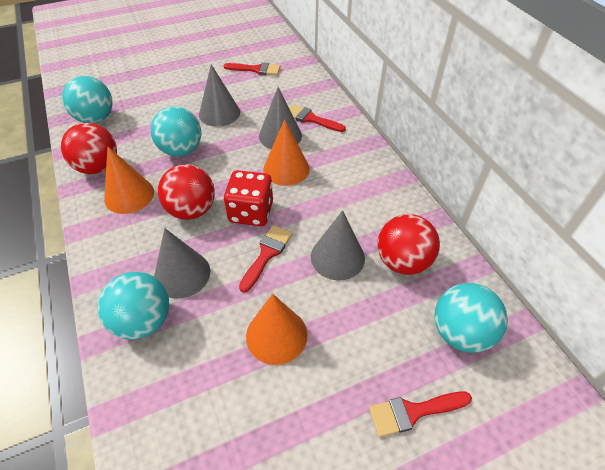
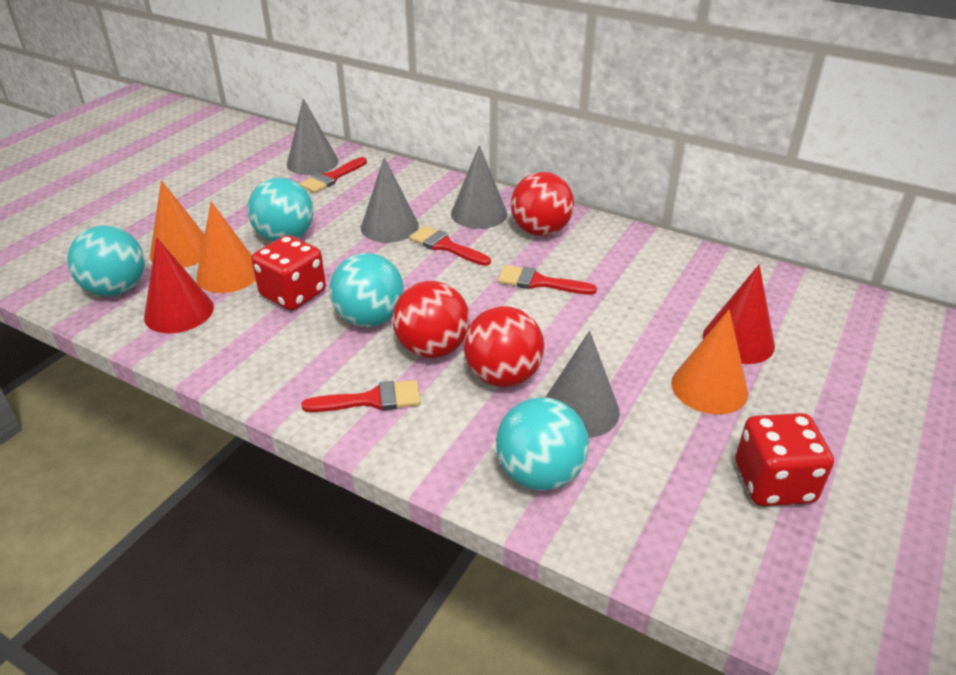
red cone: none = 0 -> [144,237,214,333] [703,265,775,364] = 2
red dice: [224,170,273,226] = 1 -> [251,235,326,310] [735,413,834,506] = 2

